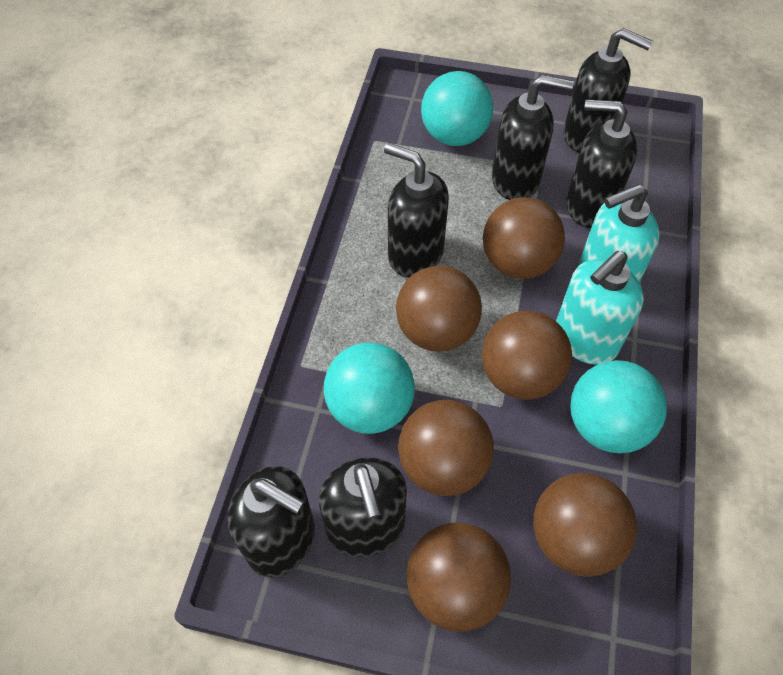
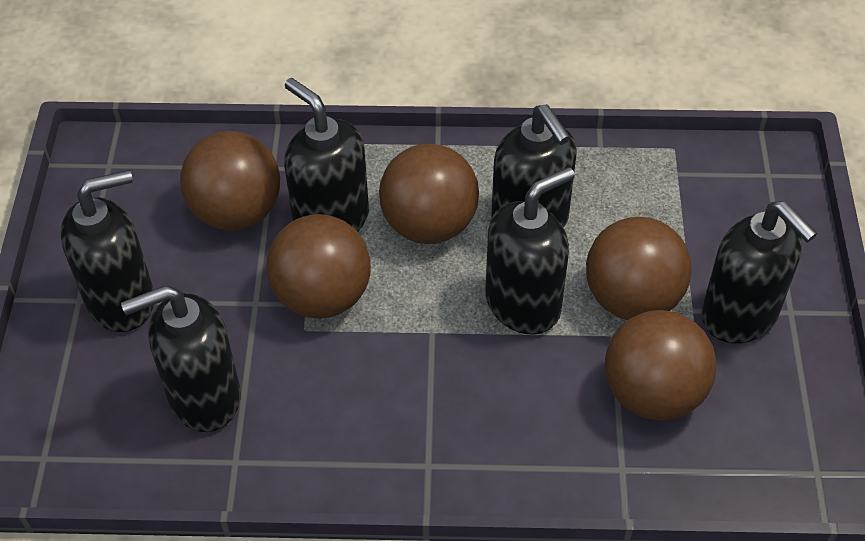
brown ball: [396,266,482,352] [398,400,494,496] [406,523,511,632] [482,311,572,400] [483,197,565,279] [533,473,637,577] = 6 -> [180,131,280,230] [266,214,371,319] [379,144,479,244] [586,217,692,320] [605,310,717,421] = 5
turquoise ball: [324,342,415,434] [421,71,493,146] [570,360,667,453] = 3 -> none = 0
turquoise soap dispenser: [556,251,644,365] [578,184,660,282] = 2 -> none = 0

